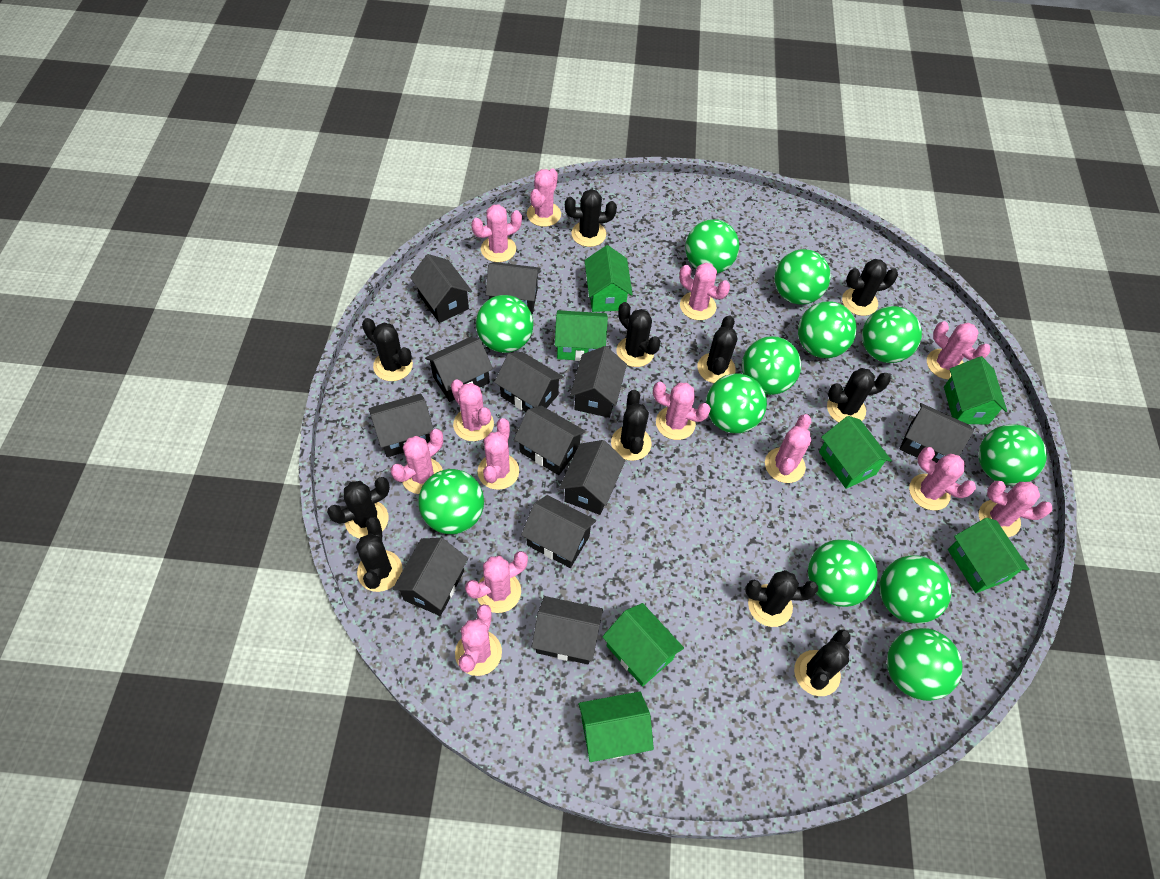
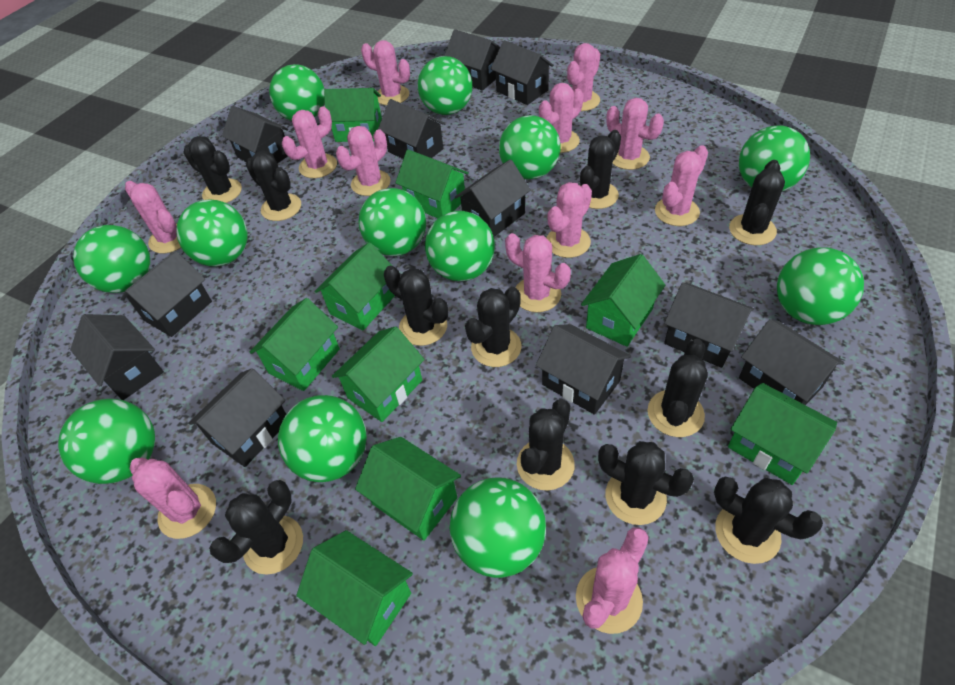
black house: [369,393,434,457] [393,538,468,616] [410,254,472,323] [425,337,493,402] [485,262,541,314] [494,352,564,412] [514,406,586,475] [521,495,596,568] [532,596,603,664] [559,440,625,515] [570,346,627,418] [899,403,974,463] = 12 -> [70,314,164,400] [121,251,212,337] [188,368,286,467] [222,106,288,164] [378,99,446,159] [444,29,500,91] [455,159,531,237] [491,40,554,105] [536,324,631,415] [664,283,754,368] [739,319,844,405] = 11
green house: [555,310,608,361] [578,691,654,762] [585,245,633,312] [602,603,684,687] [819,416,892,489] [944,356,1007,424] [948,518,1030,593] = 7 -> [250,298,340,391] [296,530,413,646] [315,242,395,330] [324,88,382,142] [332,326,425,422] [355,437,461,541] [395,149,469,218] [581,254,665,347] [728,383,837,485] = 9
pink cactus: [391,429,443,494] [451,379,494,441] [455,604,502,676] [465,551,528,613] [471,204,522,262] [477,418,519,490] [527,168,561,227] [653,382,711,440] [679,263,730,320] [765,414,811,483] [909,447,976,510] [927,321,990,380] [979,481,1052,537] = 13 -> [125,181,181,253] [130,458,216,539] [282,106,337,178] [336,126,390,196] [361,40,410,105] [505,233,571,312] [539,83,584,153] [546,182,592,258] [567,43,600,111] [576,527,649,634] [607,98,664,170] [655,145,708,226] = 12

